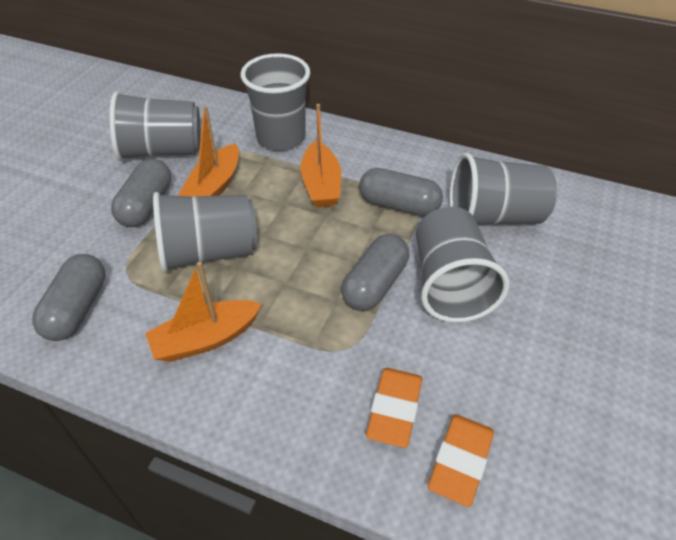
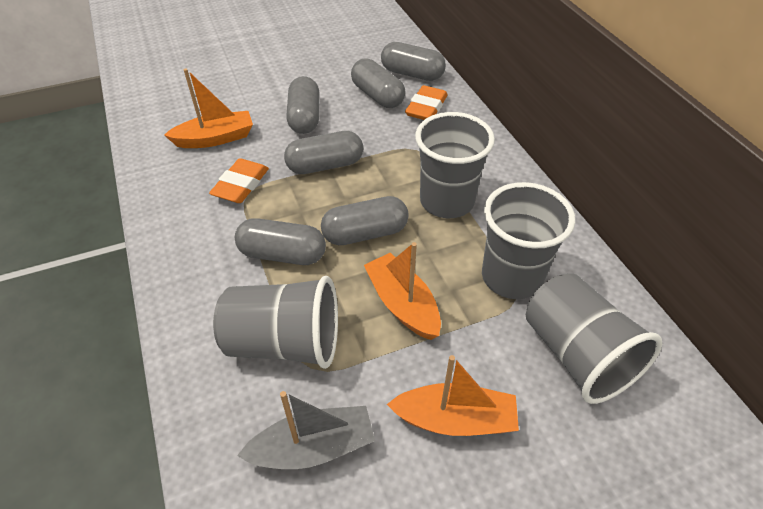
grey boat: none = 0 -> [237,391,375,469] = 1
grey capsule: [32,254,105,341] [111,159,171,227] [341,234,409,311] [359,168,443,216] = 4 -> [235,218,326,265] [284,131,363,174] [286,76,320,134] [321,196,409,245] [351,58,405,108] [381,42,446,81] = 6
grey cup: [110,91,201,161] [153,192,257,273] [241,53,310,151] [416,207,509,323] [450,153,557,225] = 5 -> [213,276,338,369] [415,112,495,218] [482,182,575,299] [526,273,662,404] = 4

